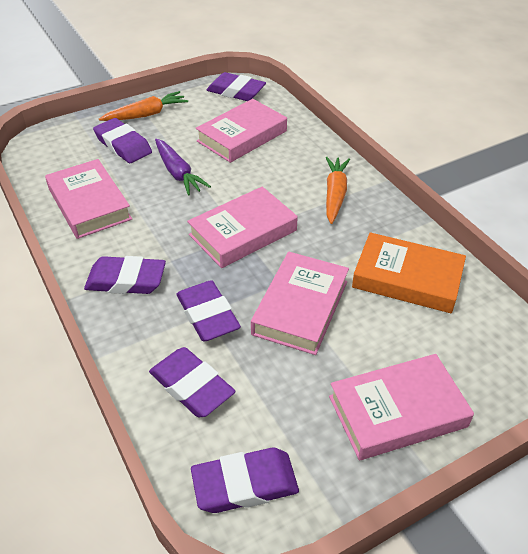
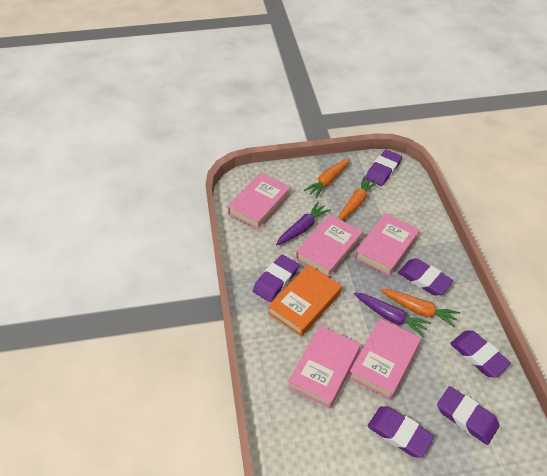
orange carrot: [99,91,188,121] [326,157,350,224] = 2 -> [303,158,350,198] [338,176,378,220] [380,289,460,328] = 3
purple carrot: [155,139,211,196] = 1 -> [276,202,331,246] [354,292,431,337] = 2

